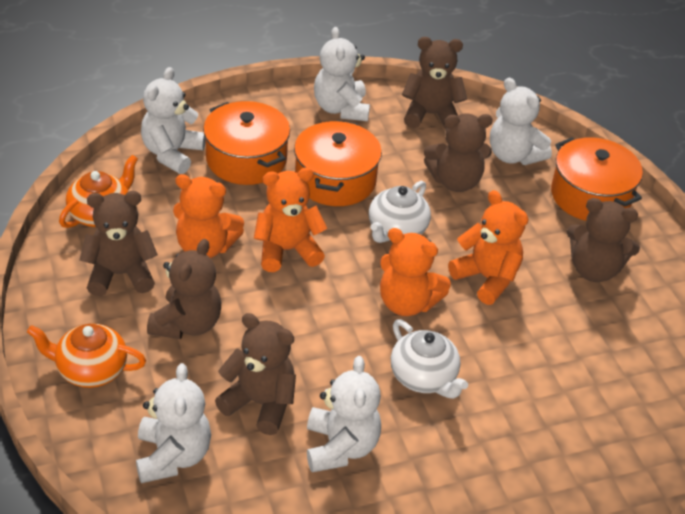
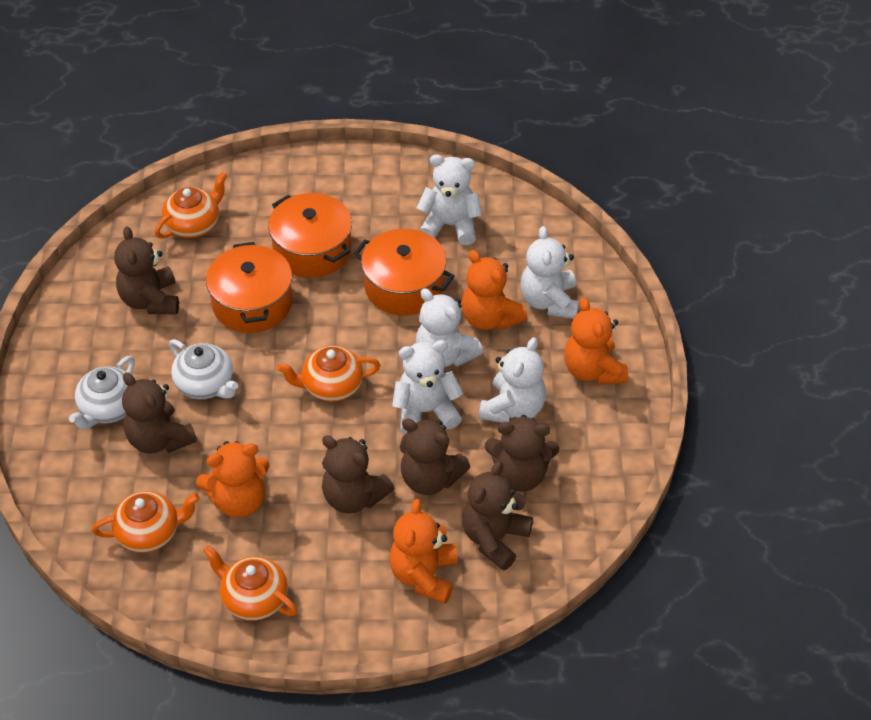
orange teapot: [27,323,146,388] [59,155,138,228] = 2 -> [92,491,200,553] [155,172,227,239] [203,545,297,621] [277,346,381,402] = 4

